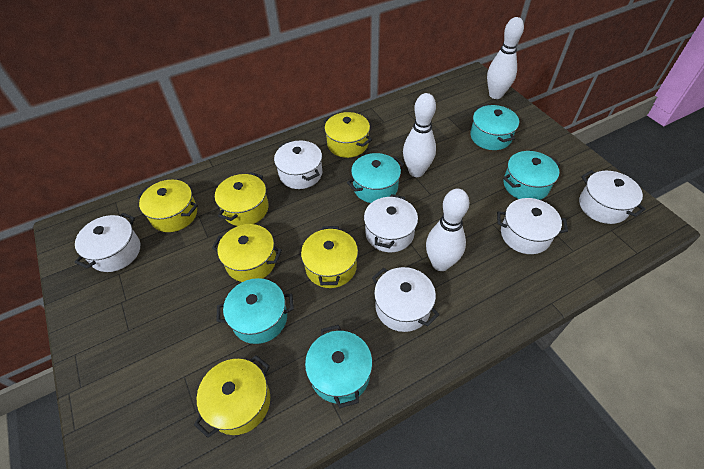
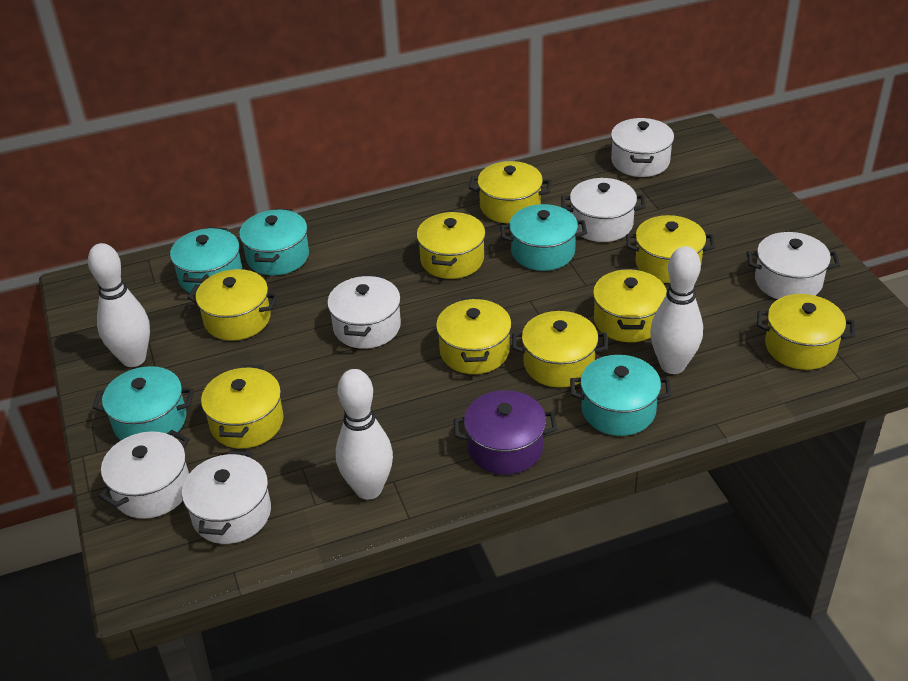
purple pot: none = 0 -> [454,390,557,475] = 1
yellow pot: [137,180,198,232] [194,355,270,438] [212,224,282,282] [215,172,269,226] [301,226,358,288] [323,112,372,158] = 6 -> [187,269,278,341] [201,365,283,448] [417,211,486,279] [436,297,512,374] [469,161,551,223] [512,311,608,388] [593,268,667,342] [626,215,715,283] [757,294,855,370] = 9

